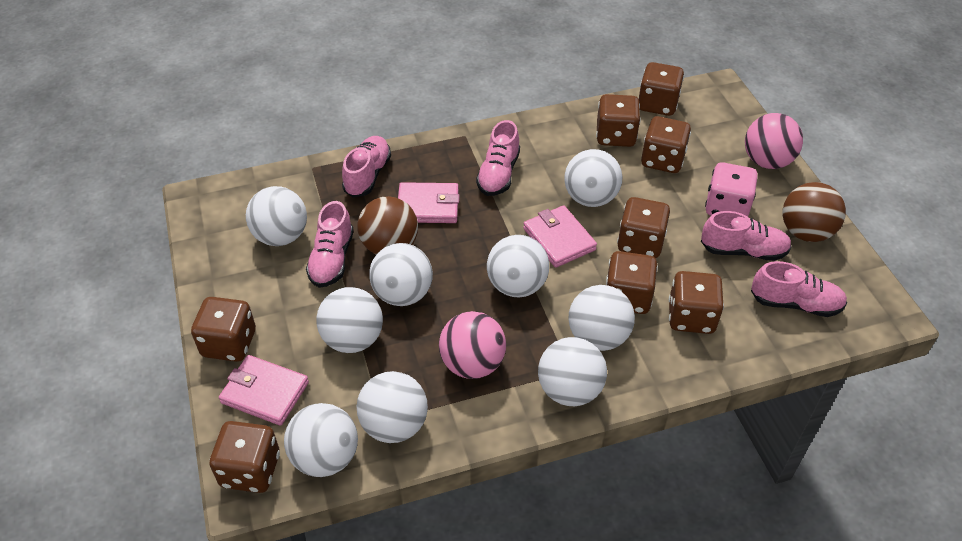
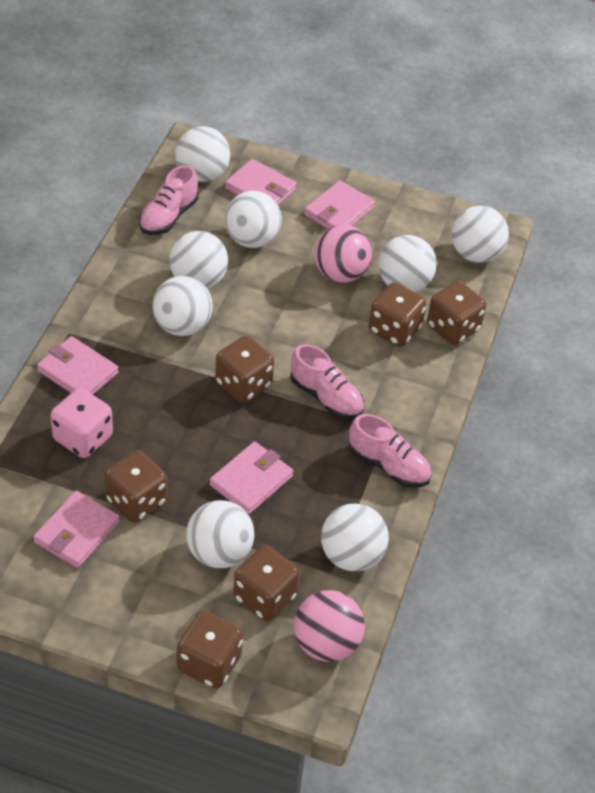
brown ball: [357,196,418,255] [782,182,846,242] = 2 -> none = 0
brown dice: [191,297,256,362] [210,421,280,493] [596,94,641,147] [606,251,658,314] [617,197,670,258] [638,62,684,116] [641,116,691,173] [669,271,724,334] = 8 -> [104,450,167,523] [177,611,243,689] [215,336,274,403] [233,545,300,621] [369,283,426,347] [427,281,486,345] = 6
pink shoe: [306,201,354,288] [342,136,391,197] [476,120,520,196] [701,211,792,261] [751,261,847,317] = 5 -> [139,165,199,235] [290,344,364,419] [349,414,432,488] = 3
pink wallet: [219,355,309,426] [398,182,460,223] [523,205,597,268] = 3 -> [33,491,120,568] [37,336,118,395] [209,442,293,514] [225,159,297,205] [304,180,375,229] = 5
white ball: [246,186,307,246] [284,403,358,477] [316,287,383,353] [356,371,428,443] [369,243,433,306] [487,235,549,297] [538,337,607,406] [564,149,622,207] [568,285,635,351] = 9 -> [152,276,213,336] [169,231,228,288] [175,126,230,182] [186,500,254,568] [225,191,282,248] [321,503,389,572] [378,235,437,292] [452,206,509,263] = 8

